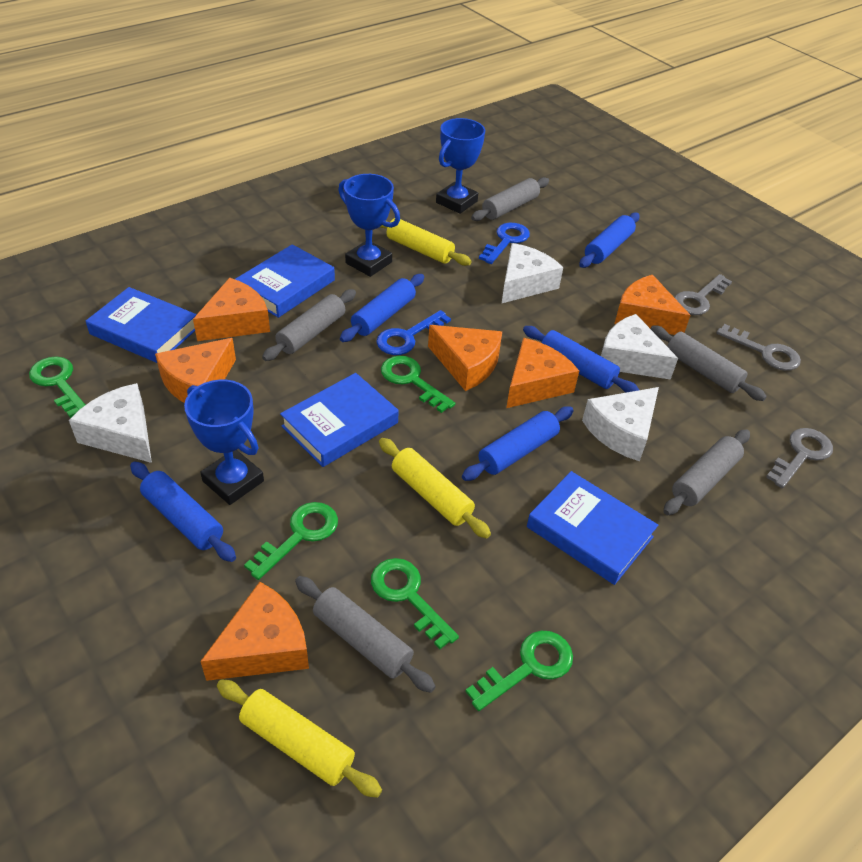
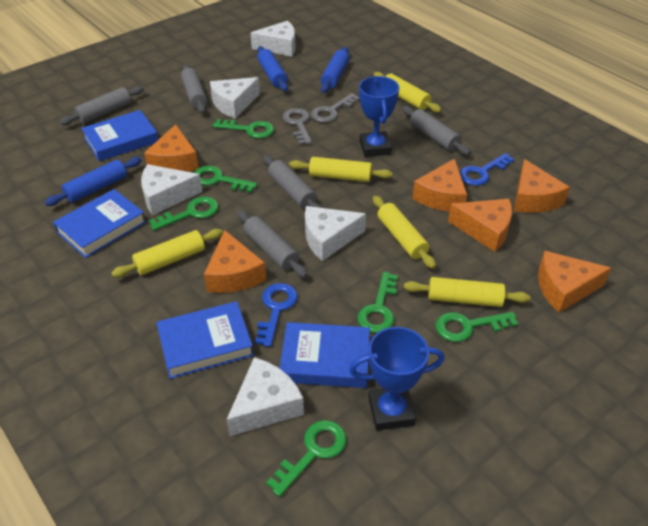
blue rolling pin: [130,462,236,562] [340,274,424,342] [462,406,574,481] [523,326,639,393] [579,212,640,268] = 5 -> [45,157,142,206] [257,46,288,91] [321,47,349,93] = 3
blue trophy: [184,380,264,505] [338,174,400,277] [436,118,485,214] = 3 -> [349,327,444,431] [359,76,399,157] = 2
green key: [29,357,85,418] [244,502,338,580] [371,558,459,649] [381,356,455,413] [465,631,573,711] = 5 -> [149,197,219,231] [194,166,258,193] [213,119,274,138] [266,420,347,497] [357,272,398,333] [436,312,518,342] = 6
grey key: [674,274,732,315] [716,324,801,371] [766,428,833,488] = 3 -> [283,108,312,145] [311,93,360,123] = 2
white cheese: [69,383,152,463] [502,243,563,303] [582,387,659,462] [601,314,678,380] = 4 -> [141,164,202,215] [210,77,260,119] [227,357,304,436] [251,21,295,57] [305,206,366,261] = 5
yellow rolling pin: [217,679,382,798] [379,438,491,539] [380,218,472,266] = 3 -> [111,229,223,277] [289,157,393,182] [373,196,436,269] [374,72,442,113] [404,277,530,307] = 5

